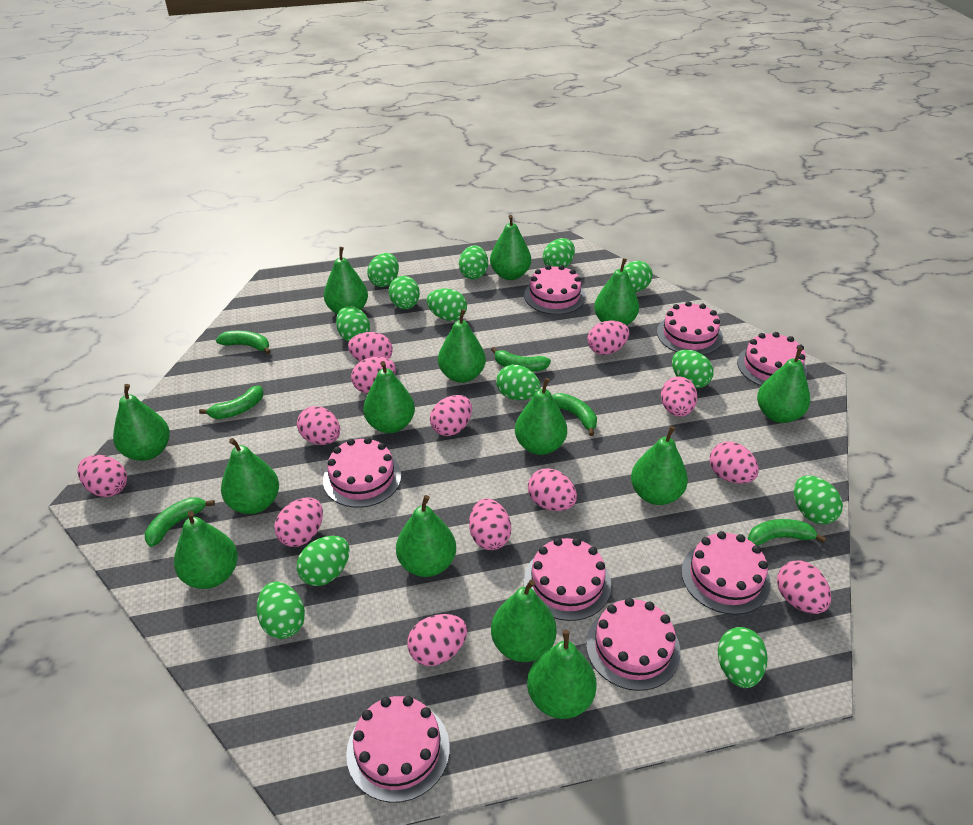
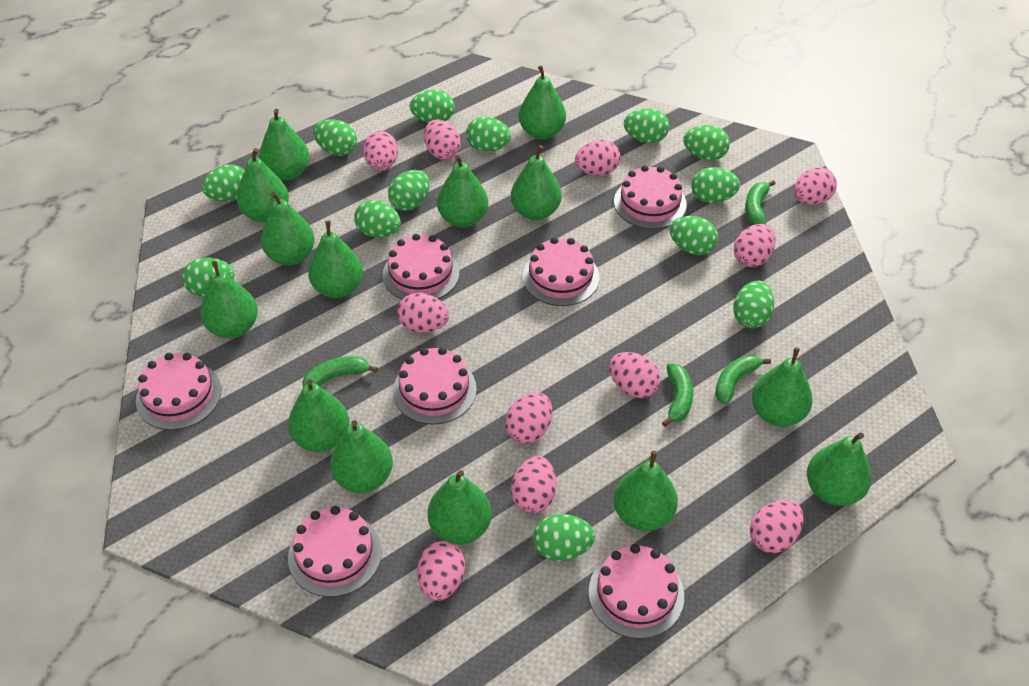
green banana: [145,497,215,547] [199,385,264,419] [216,331,271,354] [491,347,551,372] [552,393,597,436] [748,519,826,546] = 6 -> [302,356,378,387] [662,364,693,427] [715,355,771,405] [745,180,776,225] = 4
pink cake: [323,437,401,508] [346,696,450,803] [523,538,611,621] [524,265,586,315] [586,598,681,691] [657,301,723,355] [681,531,771,615] [737,332,807,386] = 8 -> [136,353,221,430] [288,506,382,597] [383,234,459,300] [393,347,477,425] [523,237,600,306] [589,544,684,639] [614,165,687,229] = 7
pink egg: [78,455,127,497] [274,497,323,547] [297,406,340,445] [348,332,393,361] [351,357,396,393] [407,614,467,666] [430,395,472,436] [469,498,511,550] [528,468,577,511] [588,321,629,355] [661,376,698,417] [709,442,759,484] [777,560,831,614] = 13 -> [363,131,398,171] [397,293,449,333] [417,541,465,601] [424,119,461,160] [505,392,552,444] [511,456,556,513] [575,140,621,176] [609,352,661,398] [734,224,776,267] [750,500,804,553] [794,167,837,205] = 11

